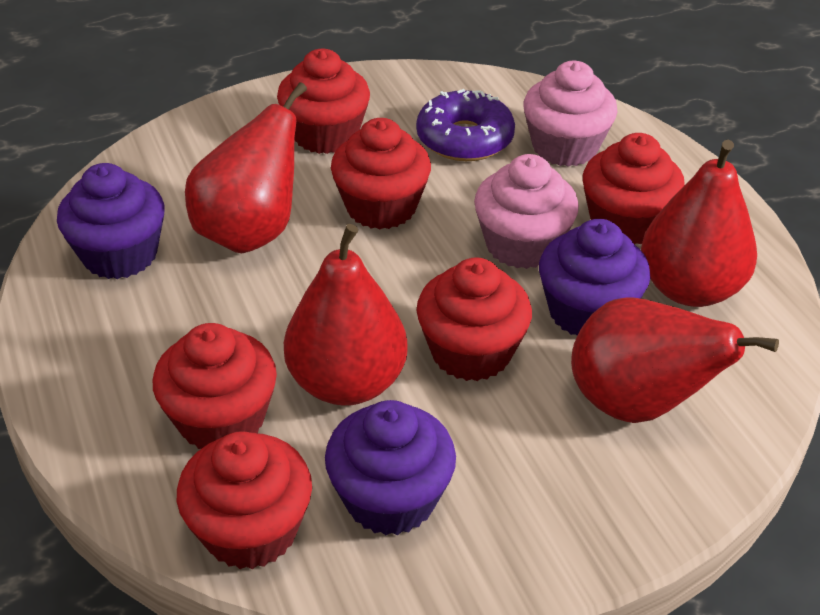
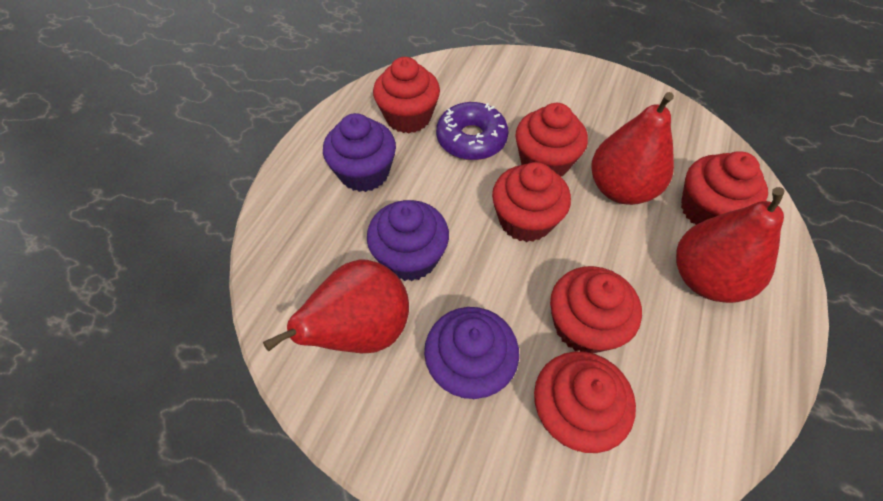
pink cupcake: [474,154,579,269] [524,61,617,167] = 2 -> none = 0
red pear: [185,82,307,253] [284,224,408,406] [571,297,779,423] [641,140,757,307] = 4 -> [263,260,409,353] [591,92,674,205] [676,187,785,303] = 3

